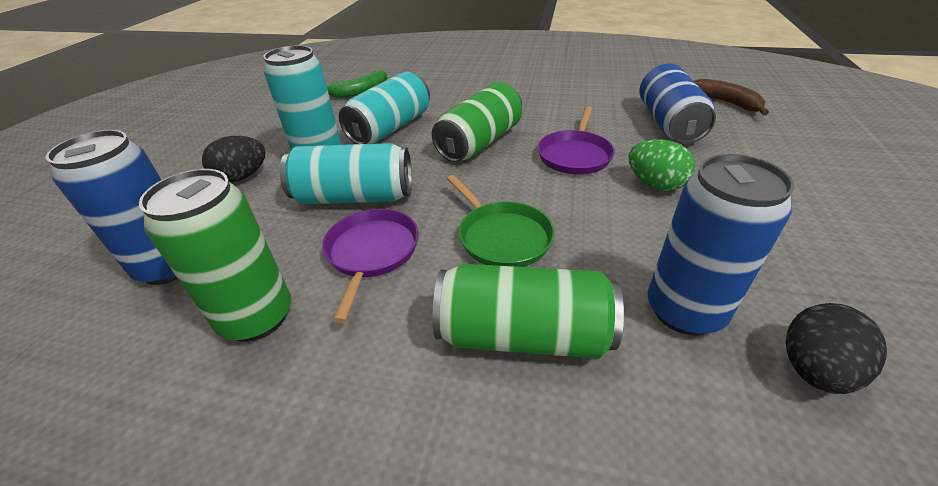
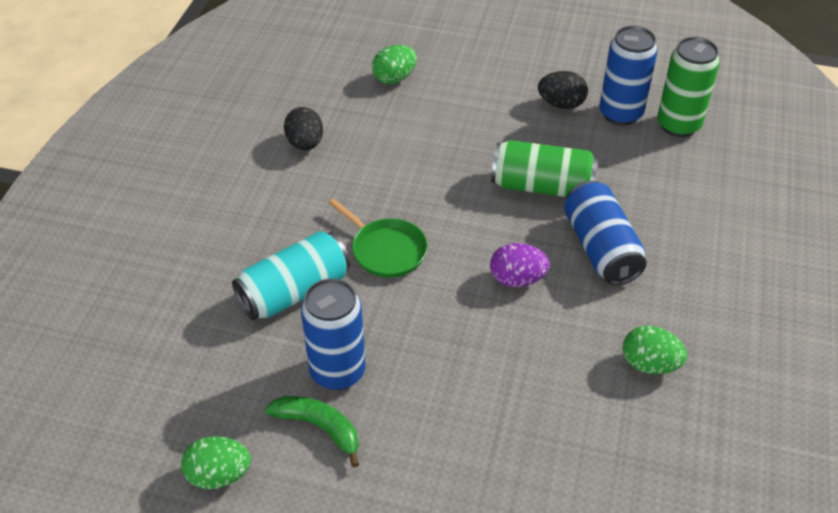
brown banana: [694,79,769,115] = 1 -> none = 0
green can: [139,169,291,342] [432,82,522,162] [433,264,624,359] = 3 -> [491,140,598,197] [657,37,720,137] = 2
green egg: [629,139,695,191] = 1 -> [181,436,251,489] [372,45,417,84] [622,326,687,374] = 3
purple egg: none = 0 -> [490,243,550,287] = 1
purple pan: [322,209,419,323] [538,106,615,175] = 2 -> none = 0
turquoise can: [263,45,342,150] [280,143,412,204] [339,71,430,144] = 3 -> [232,231,350,321] = 1

